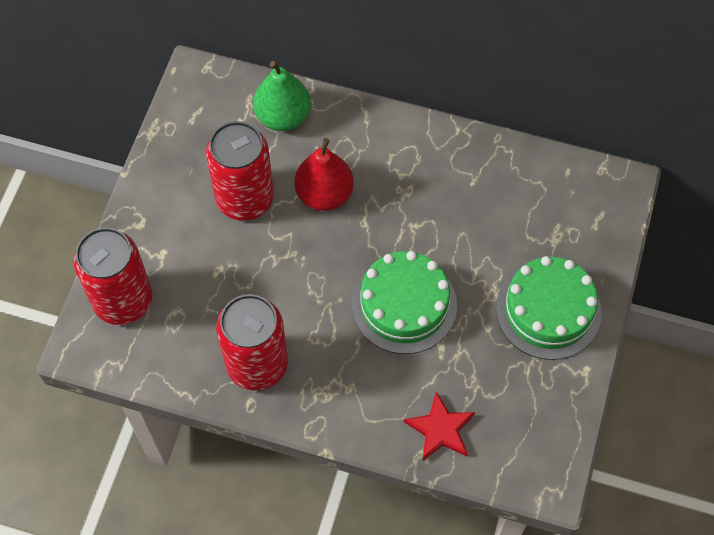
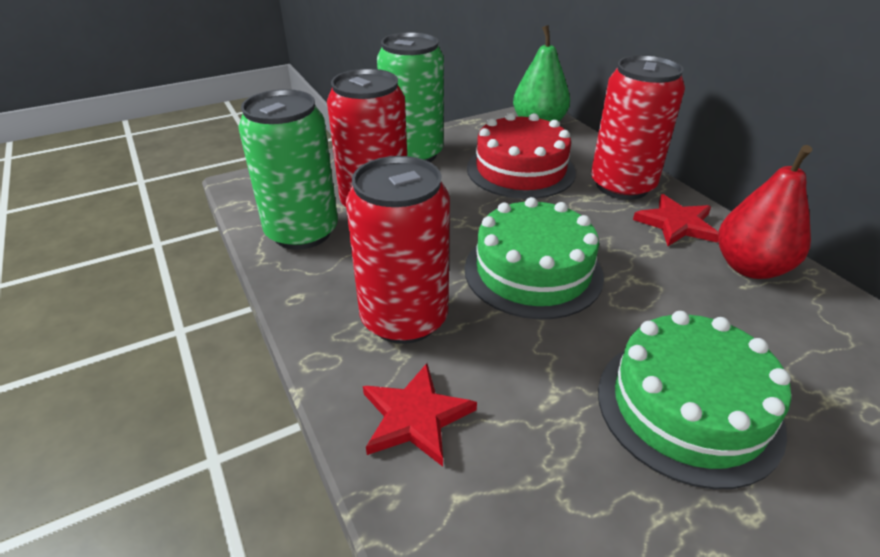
green can: none = 0 -> [238,89,338,250] [377,32,444,162] = 2
red cake: none = 0 -> [467,113,576,199] = 1
red star: [404,392,475,460] = 1 -> [363,363,477,467] [633,194,718,246] = 2

